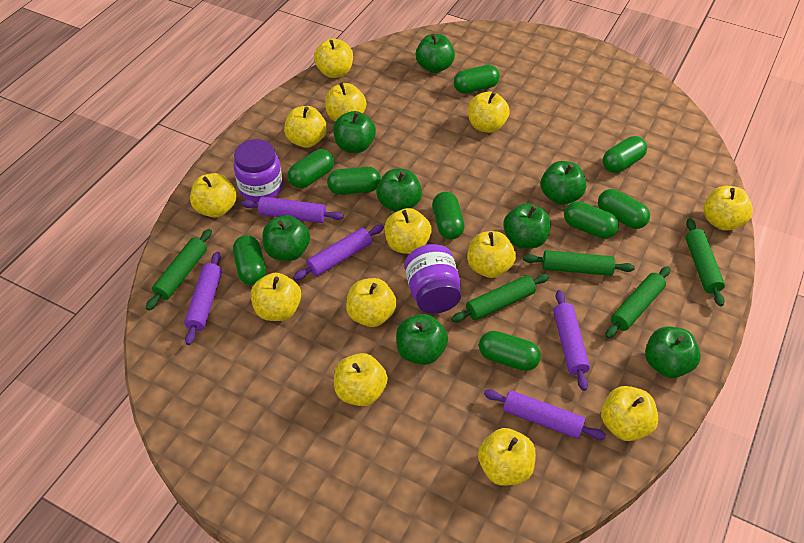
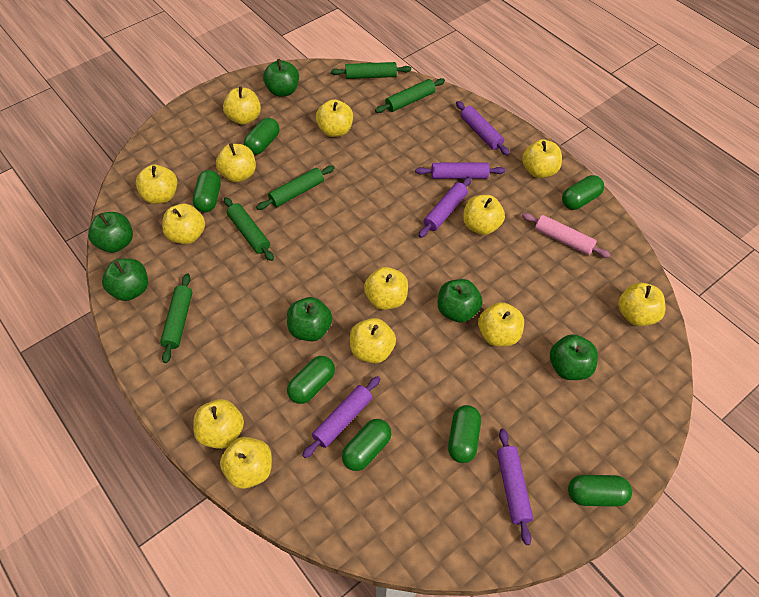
green apple: [263,215,310,261] [333,111,376,153] [376,169,422,212] [396,314,448,365] [416,33,455,73] [503,203,551,249] [541,161,586,205] [645,327,701,378] = 8 -> [88,212,133,253] [102,258,148,301] [263,59,299,97] [287,297,332,341] [438,279,483,323] [550,334,598,380] = 6
green capsule: [233,235,266,286] [288,149,334,188] [327,167,381,195] [432,192,465,240] [454,65,500,94] [479,331,541,371] [564,201,619,239] [598,189,650,229] [603,136,647,173] = 9 -> [193,170,221,212] [244,118,280,155] [287,356,335,404] [342,419,392,471] [448,405,481,463] [562,175,604,210] [568,475,632,507] = 7
pink rolling pin: none = 0 -> [522,213,611,258] = 1
purple jar: [233,139,283,202] [405,244,461,314] = 2 -> none = 0

